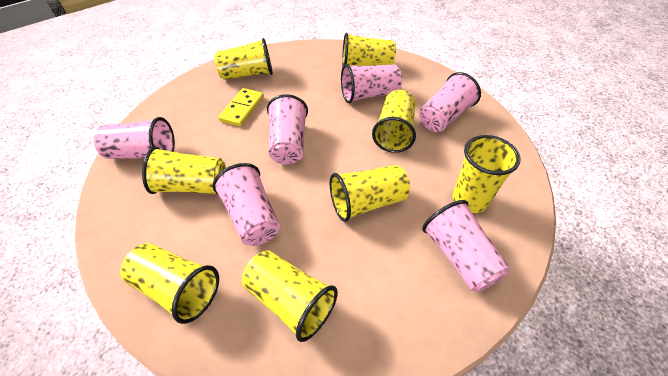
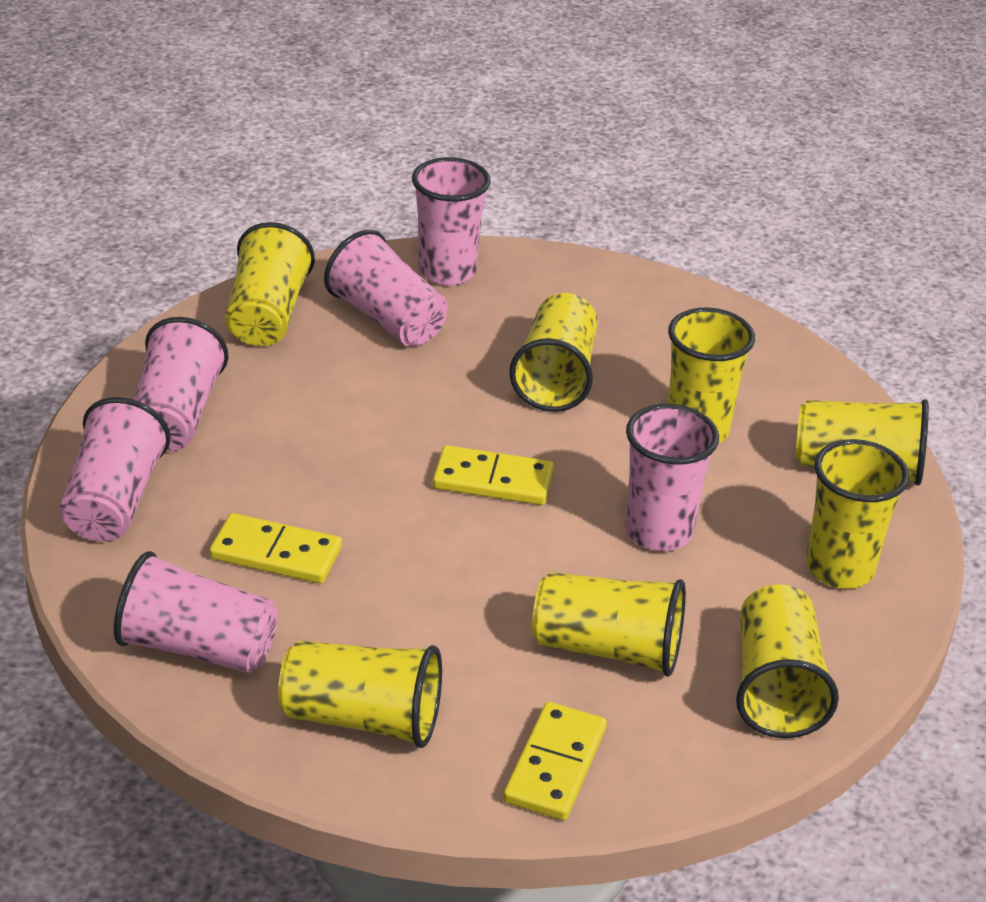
yellow domino: [218,88,264,127] = 1 -> [209,513,342,584] [433,445,554,505] [503,702,607,820] = 3

